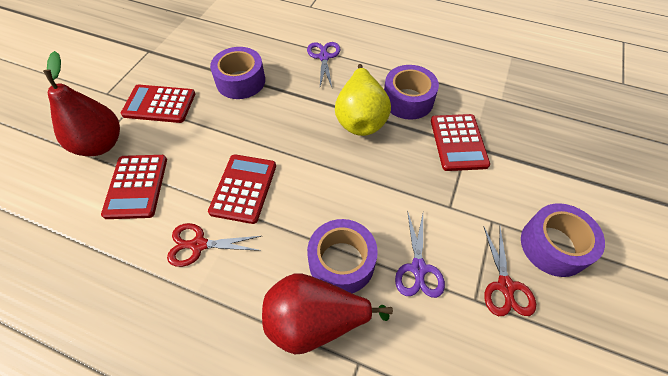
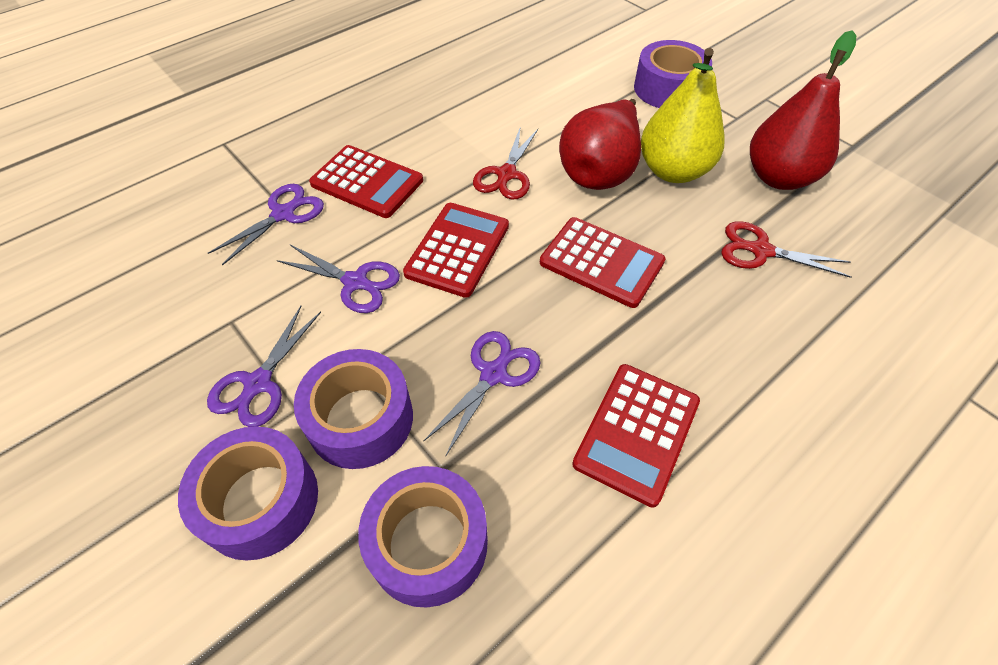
purple scissors: [307,42,341,87] [395,211,445,298] = 2 -> [207,306,321,427] [208,184,324,266] [277,245,400,313] [423,331,541,456] = 4

